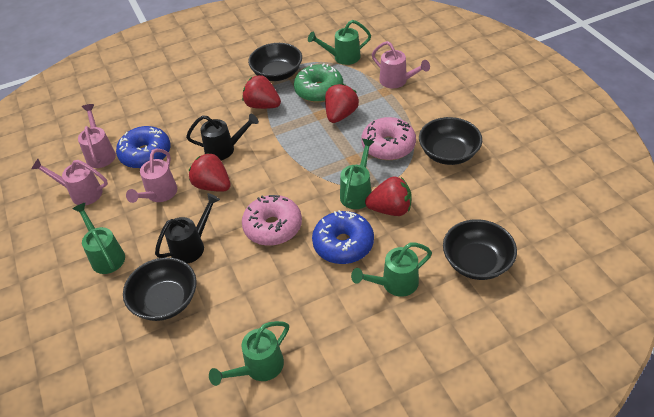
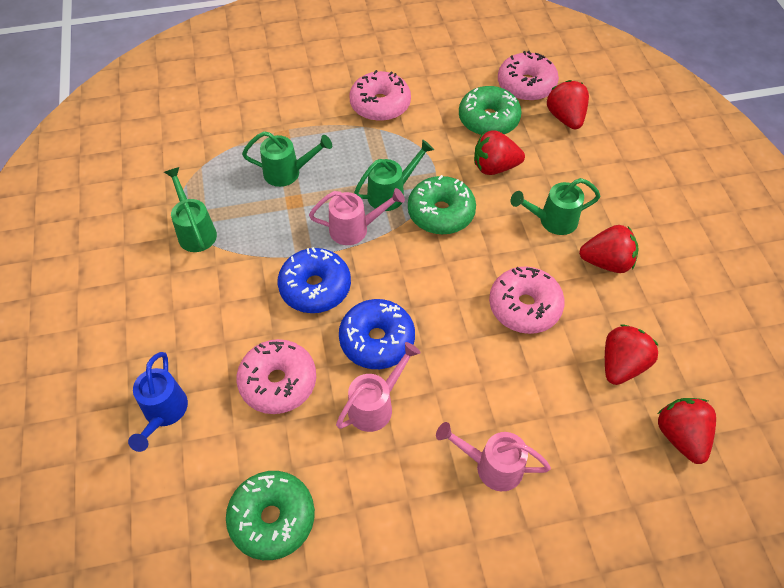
black bowl: [123,257,197,321] [248,43,302,81] [419,117,482,165] [443,219,517,280] = 4 -> none = 0
black watering can: [155,193,220,264] [186,114,259,160] = 2 -> none = 0
blue watering can: none = 0 -> [128,352,188,452] = 1
green donut: [294,63,343,103] = 1 -> [226,471,315,560] [408,175,476,235] [459,86,522,135] = 3
green watering can: [72,203,125,274] [209,321,289,386] [308,20,371,65] [340,139,375,209] [351,243,432,297] = 5 -> [164,167,217,252] [242,131,332,187] [354,139,434,211] [511,178,600,235] = 4
pink donut: [242,195,302,246] [361,117,416,160] = 2 -> [237,339,316,414] [350,70,411,121] [489,266,565,334] [498,51,559,101] = 4
pink watering can: [31,159,108,205] [78,104,116,168] [126,148,177,203] [372,41,430,88] = 4 -> [309,188,405,245] [336,342,421,432] [436,422,551,491] = 3
red strawberry: [189,153,231,192] [242,75,281,109] [325,84,359,123] [365,177,412,216] = 4 -> [474,130,525,175] [547,80,589,129] [579,225,639,273] [605,324,659,385] [658,398,716,464] = 5

